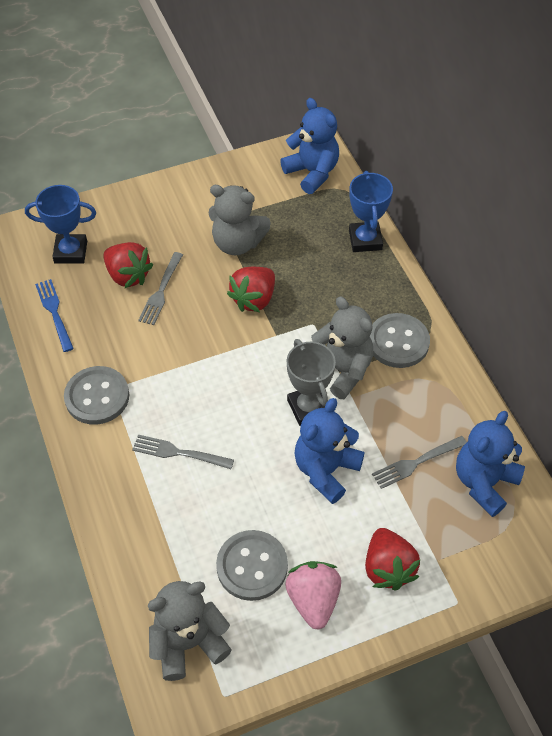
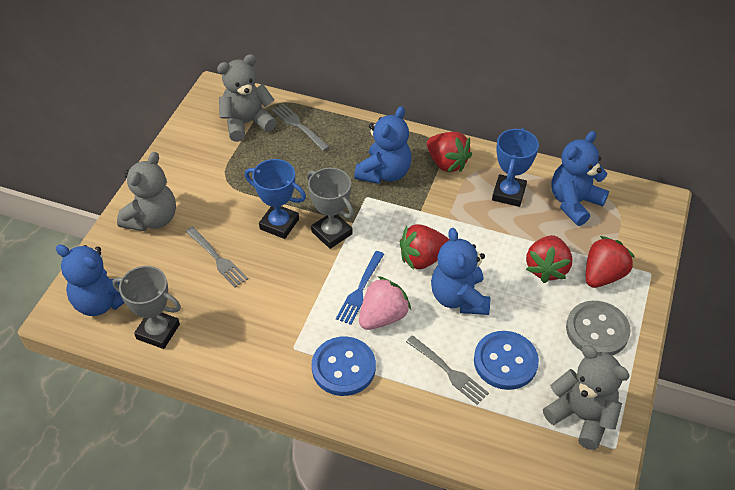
blue button: none = 0 -> [312,337,376,396] [474,331,539,390] = 2
blue teddy bear: [280,98,339,194] [294,398,365,504] [456,411,525,517] = 3 -> [56,244,125,316] [354,106,412,184] [431,228,490,315] [551,131,609,226] = 4
grey button: [64,366,129,425] [216,530,288,601] [370,313,430,368] = 3 -> [566,301,631,355] = 1
grey trophy: [287,339,336,426] = 1 -> [113,266,181,349] [307,168,354,249] = 2
red strawberry: [103,242,153,288] [227,267,275,312] [365,528,420,591] = 3 -> [400,224,450,270] [427,132,472,172] [526,235,573,283] [586,236,635,288] = 4

